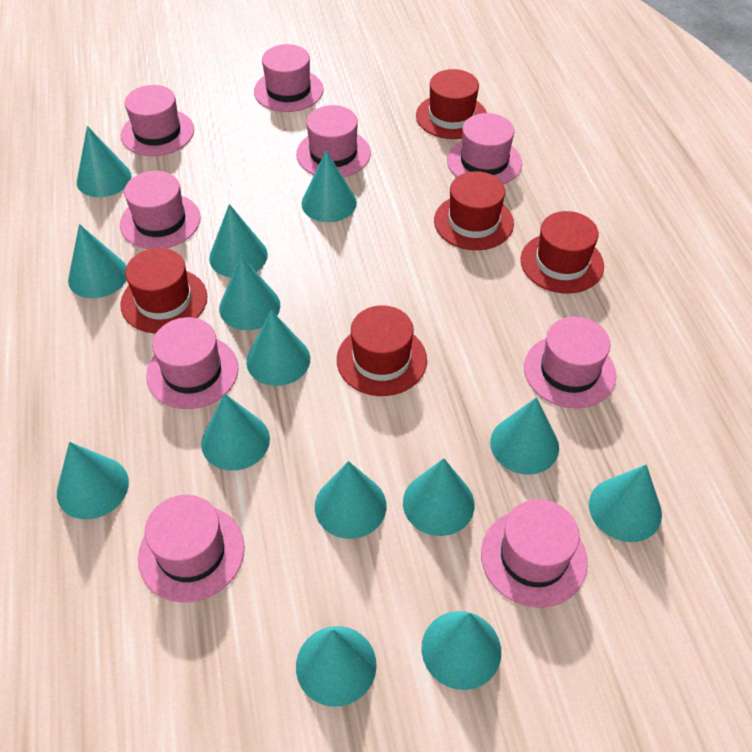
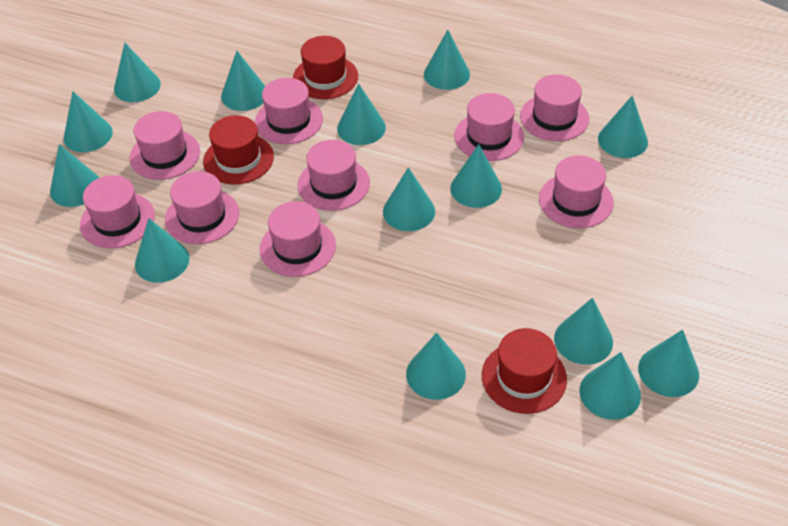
red hat: [120,248,207,334] [337,305,427,396] [416,69,487,139] [434,171,514,250] [520,211,604,294] = 5 -> [203,115,274,185] [293,36,358,99] [482,328,567,414] = 3

